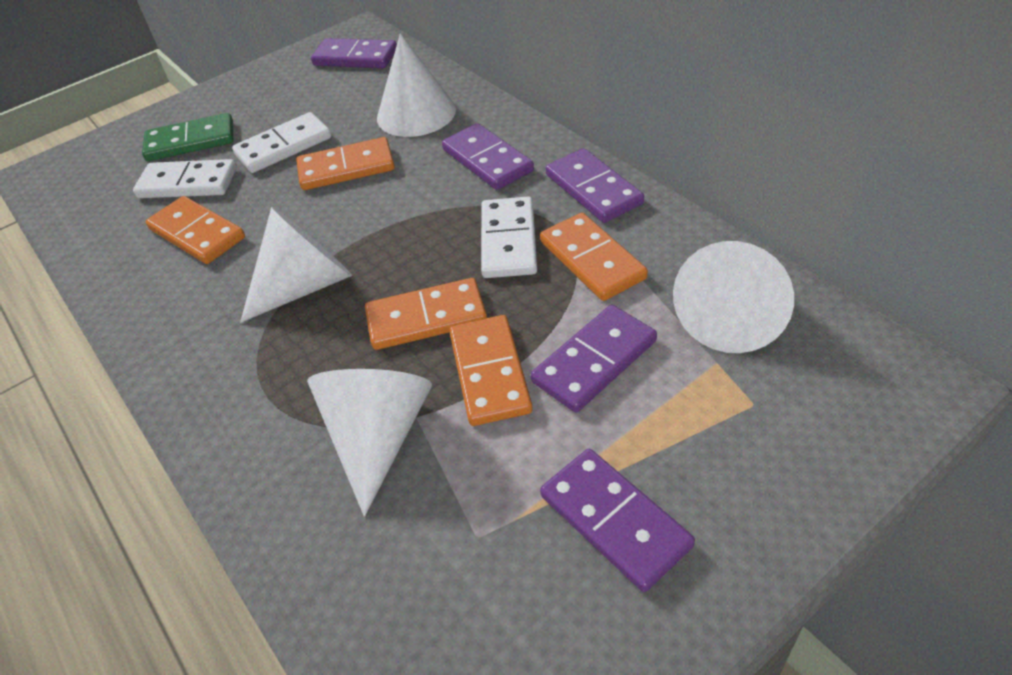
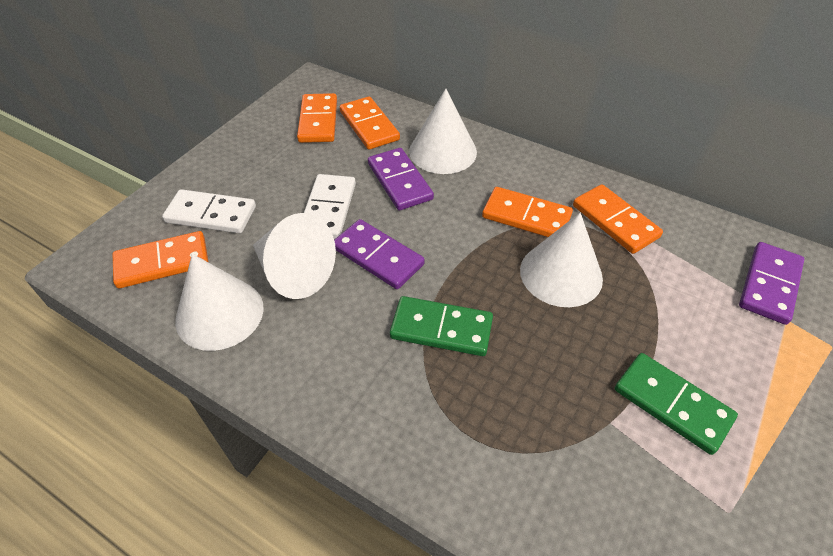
green domino: [142,113,233,161] = 1 -> [390,296,493,356] [615,353,738,455] = 2
purple domino: [311,38,397,68] [442,123,534,190] [531,305,657,413] [540,449,695,592] [545,148,644,223] = 5 -> [334,219,425,289] [368,148,434,210] [739,242,804,325] = 3
white domino: [133,159,237,198] [232,112,331,173] [481,196,537,278] = 3 -> [162,189,256,233] [304,174,356,239] = 2

